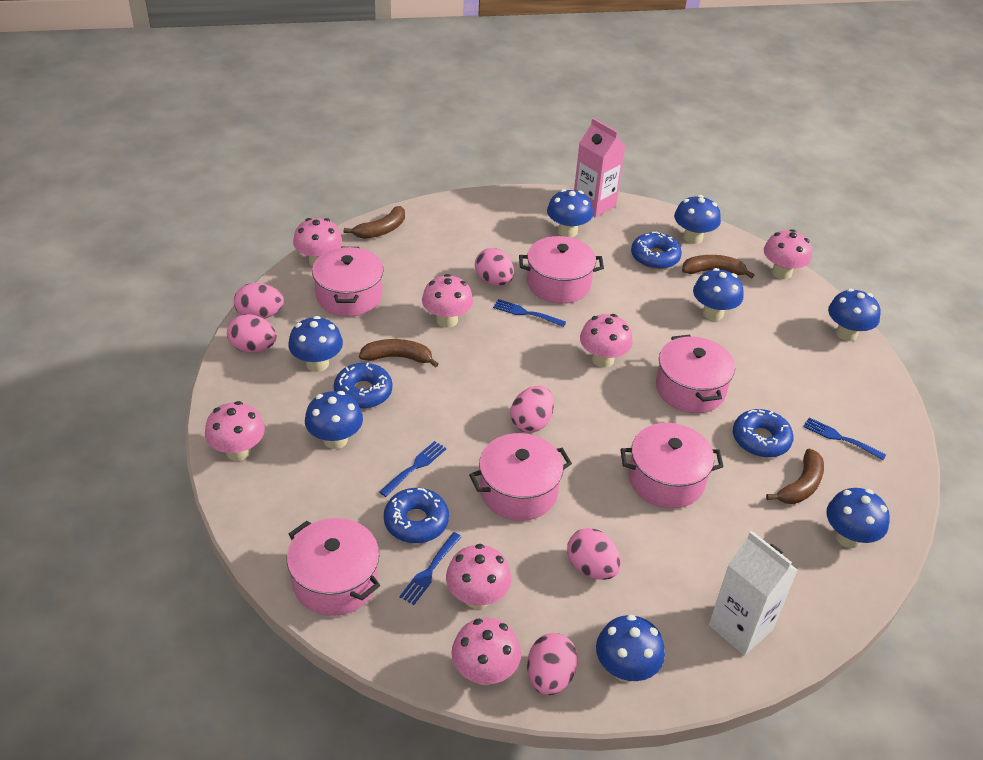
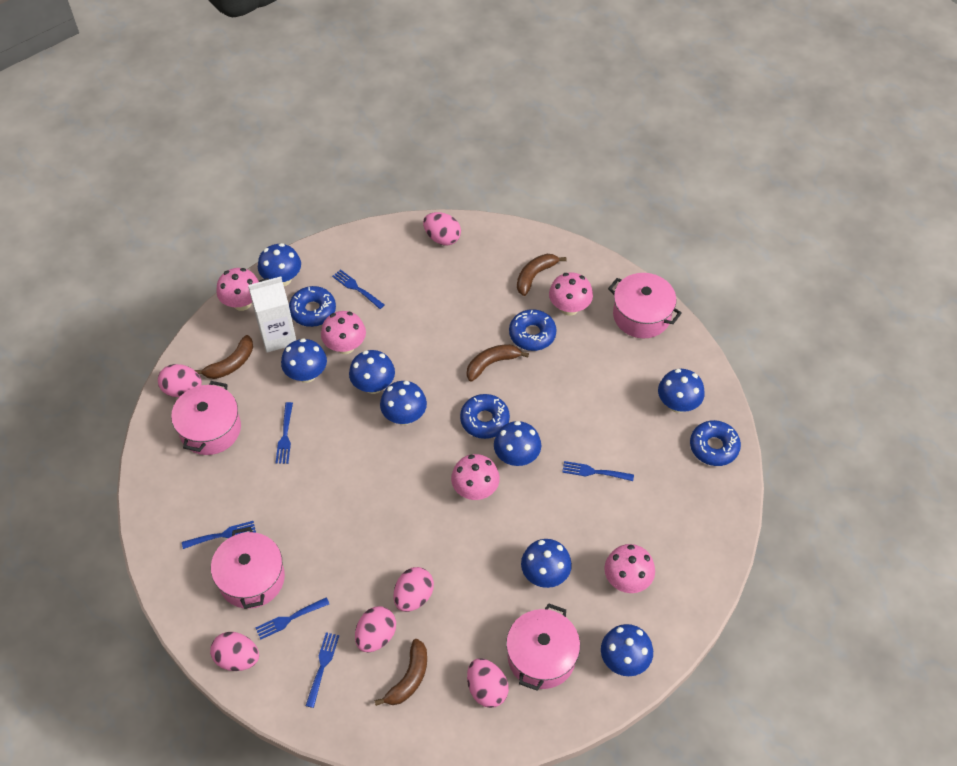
blue fork: [379,441,446,497] [399,532,462,605] [493,299,566,327] [803,417,886,460] = 4 -> [182,521,256,549] [255,597,329,640] [276,402,293,464] [306,632,339,708] [332,269,384,309] [562,461,634,481] = 6
pink carton: [574,118,625,217] = 1 -> none = 0
pink mushroom: [205,401,265,461] [293,218,342,267] [422,274,473,328] [446,544,511,609] [451,618,521,685] [580,314,633,368] [764,229,812,279] = 7 -> [216,268,259,311] [321,311,366,354] [451,454,500,500] [549,272,593,316] [604,544,655,593] = 5
pink pot: [287,518,380,616] [312,247,384,317] [469,433,572,521] [519,236,604,304] [620,423,724,509] [656,335,735,413] = 6 -> [171,381,241,455] [211,527,285,609] [506,603,580,691] [608,273,682,338] = 4

